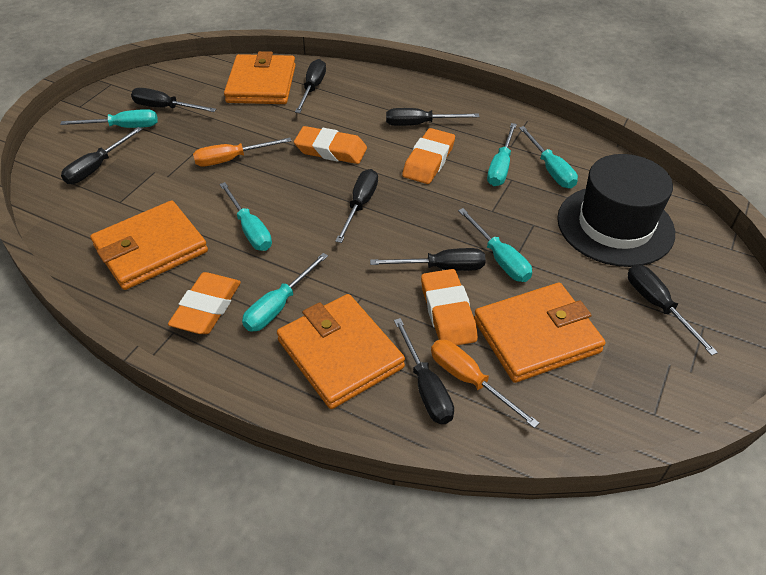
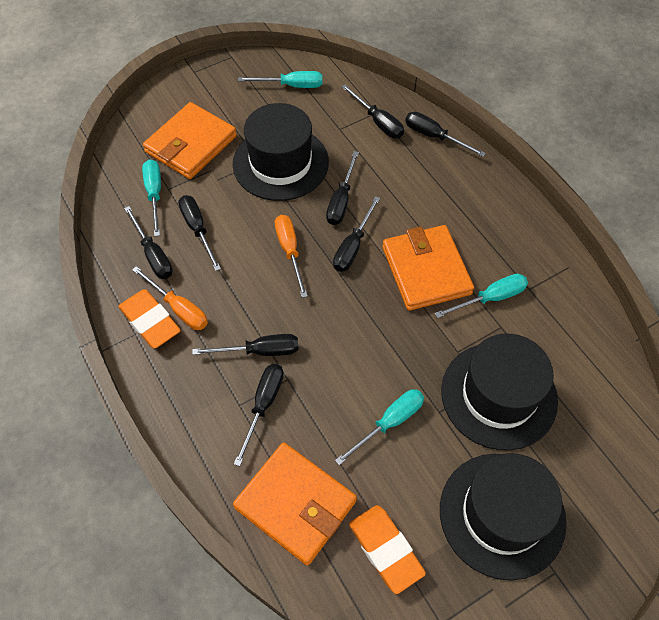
black hat: [557,154,675,267] = 1 -> [232,103,329,201] [440,453,567,581] [441,334,558,451] = 3
orange eraser: [168,272,241,334] [294,126,367,164] [402,128,455,184] [421,269,478,345] = 4 -> [118,290,181,349] [349,505,426,594] = 2
orange wallet: [90,200,208,290] [224,51,296,104] [277,294,405,409] [474,283,606,383] = 4 -> [143,102,237,179] [233,442,357,565] [382,225,474,311] = 3
turquoise screwdriver: [60,109,158,128] [219,182,272,251] [242,253,328,332] [458,208,532,282] [487,123,517,186] [519,126,578,188] = 6 -> [142,159,161,237] [238,71,322,88] [335,389,424,465] [435,274,528,318] = 4

